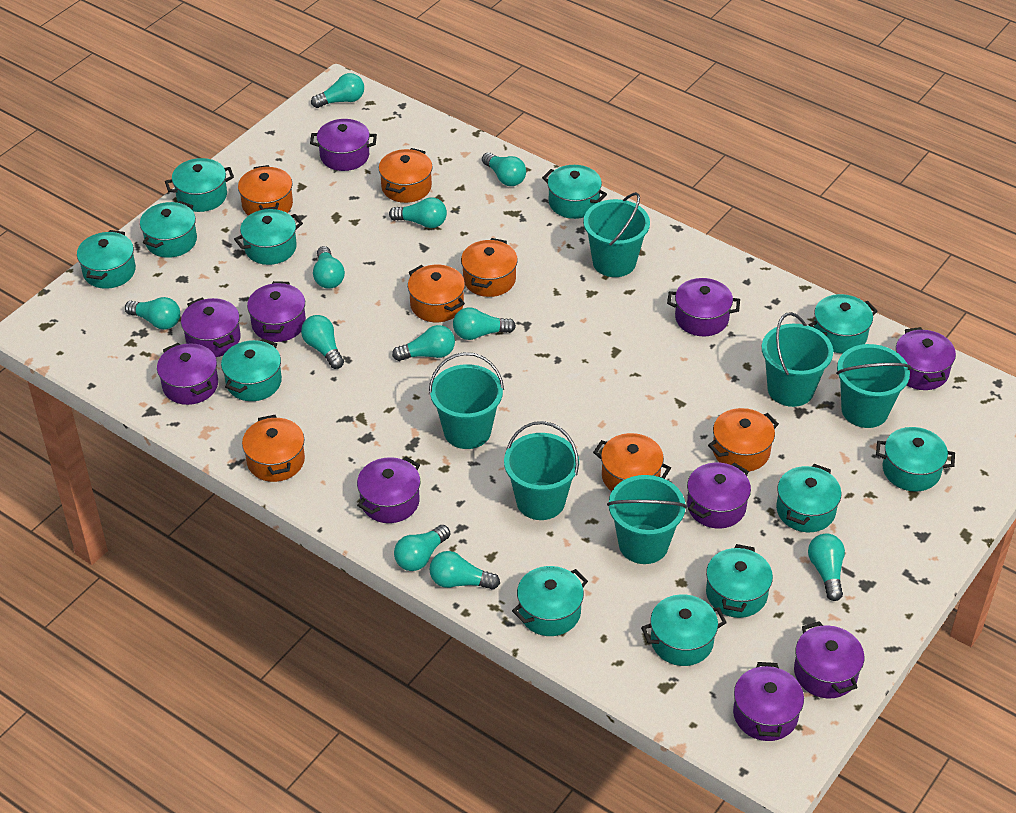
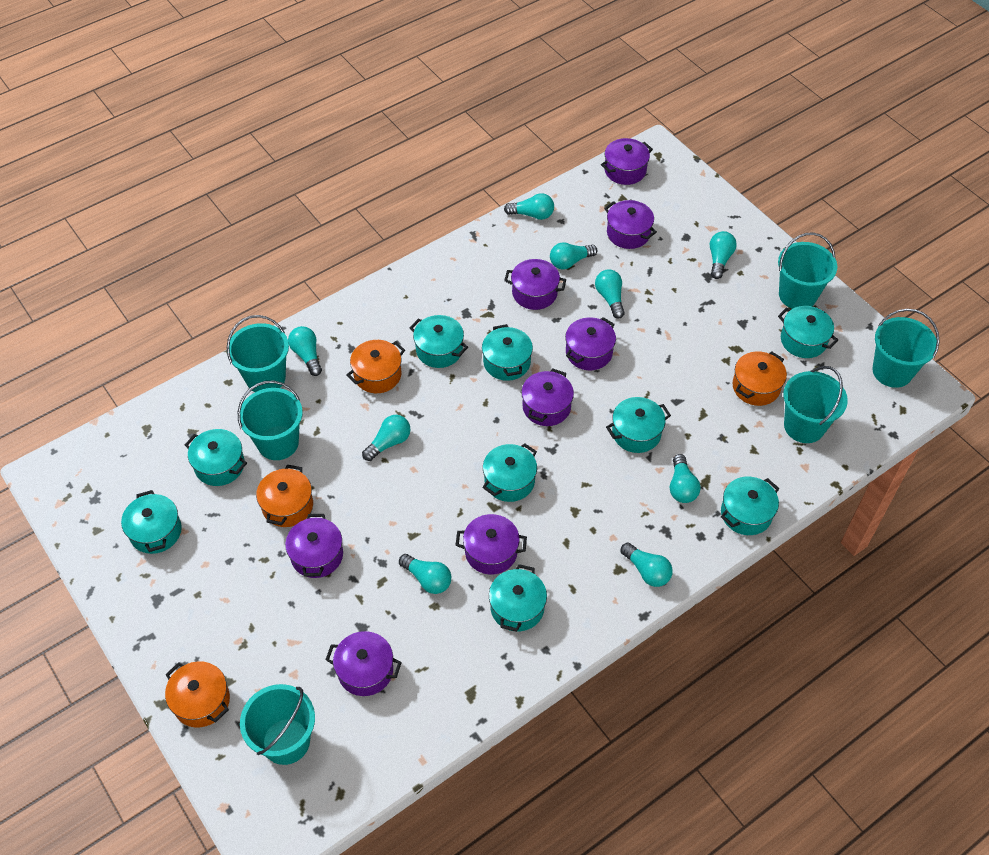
orange pot: [238,165,293,216] [242,415,305,482] [379,148,433,203] [408,265,465,322] [461,238,518,297] [593,433,671,491] [708,408,779,472] = 7 -> [165,661,230,728] [256,465,313,527] [347,340,405,393] [732,351,787,406] = 4
purple pot: [157,343,218,405] [181,298,241,357] [247,281,306,342] [310,119,377,171] [357,457,420,523] [667,278,740,336] [687,463,751,529] [733,662,804,741] [794,621,864,698] [896,327,956,390] = 10 -> [285,514,343,578] [325,631,402,696] [456,514,527,575] [504,259,567,310] [521,368,574,426] [565,317,616,370] [601,138,653,185] [604,200,657,249] = 8
turquoise light bulb: [125,297,180,330] [301,315,344,369] [311,73,364,108] [313,246,345,289] [389,197,447,228] [392,325,455,361] [394,525,450,571] [429,551,500,590] [453,308,516,340] [482,152,526,186] [808,533,845,601] = 11 -> [288,326,322,376] [362,415,410,461] [399,554,451,594] [504,193,554,220] [550,242,597,270] [595,269,625,319] [620,542,673,587] [670,454,701,503] [710,231,737,279] = 9
turquoise pot: [77,230,136,289] [140,201,197,258] [165,158,234,212] [221,338,282,401] [234,209,303,265] [512,566,588,636] [542,165,607,219] [641,594,727,666] [706,544,773,618] [776,464,841,532] [808,294,878,353] [876,427,955,492] = 12 -> [121,490,182,554] [185,429,247,486] [410,315,468,368] [482,324,533,381] [482,443,537,502] [489,564,547,632] [606,397,671,453] [721,477,779,535] [778,306,838,358] = 9

